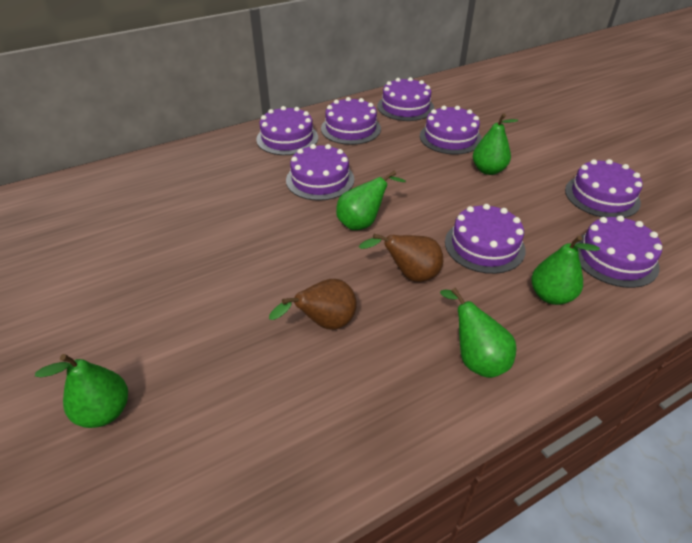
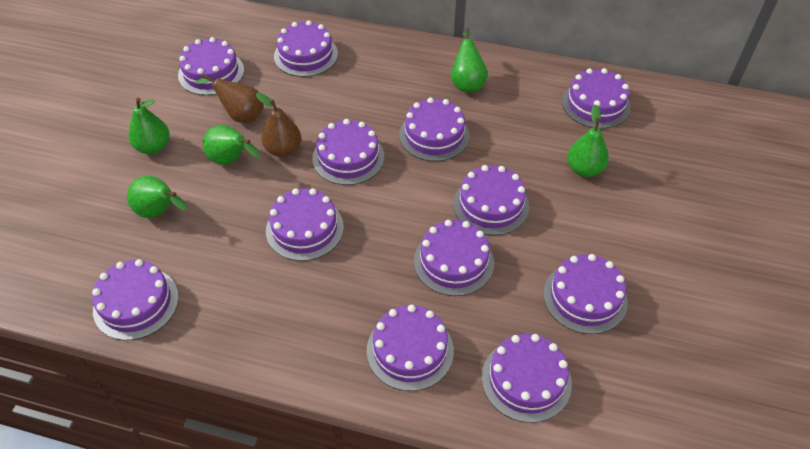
purple cake: [256,106,318,155] [286,144,354,201] [321,97,381,145] [378,77,434,121] [420,106,482,155] [445,204,525,274] [565,159,643,218] [575,215,662,288] = 8 -> [92,259,179,340] [178,37,244,95] [266,188,344,261] [274,20,338,77] [312,119,384,185] [367,305,454,391] [399,97,470,161] [414,220,494,296] [453,165,529,236] [482,333,572,423] [543,254,628,334] [562,68,631,129] = 12

